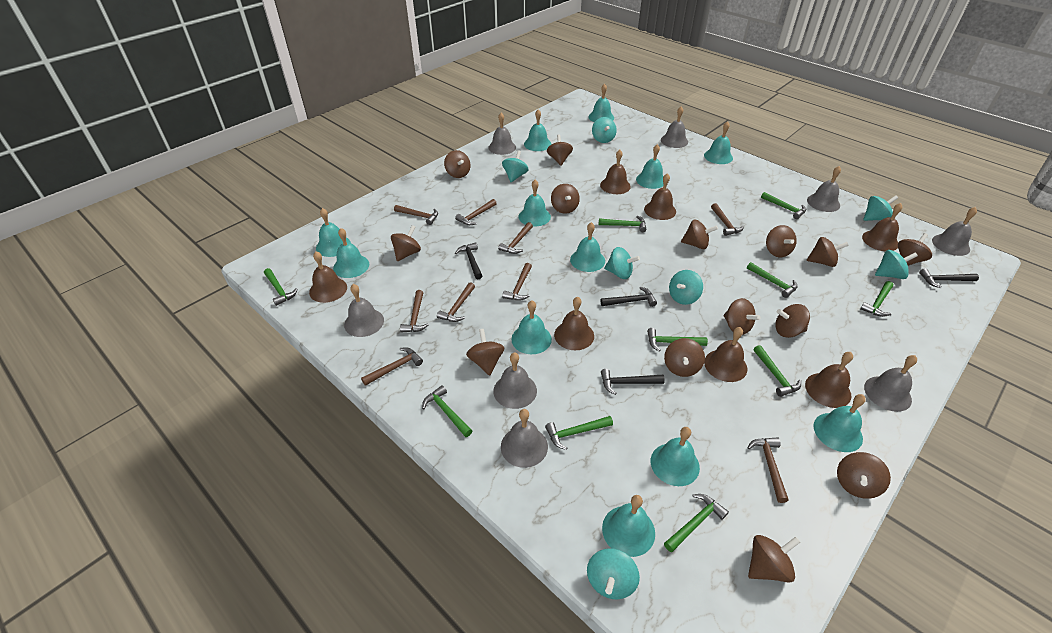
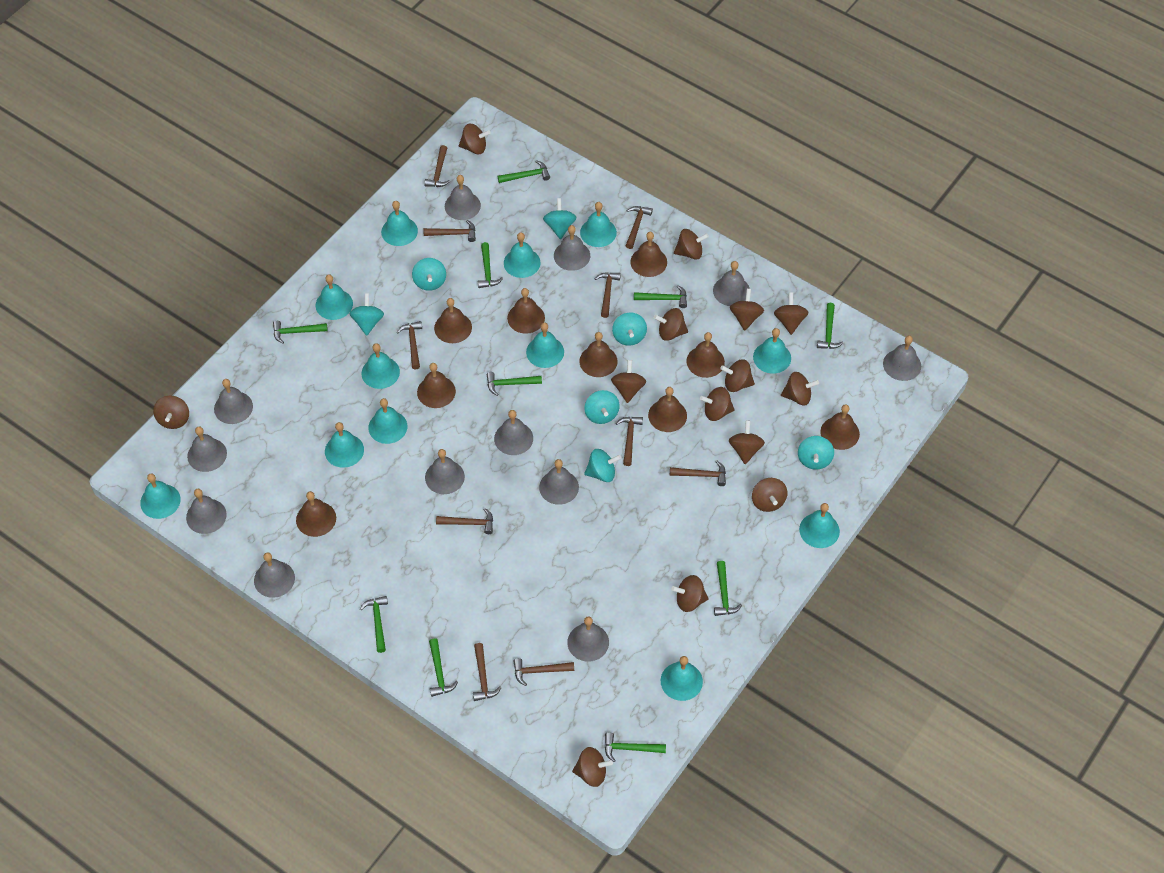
black hammer: [455,242,482,279] [601,287,657,307] [601,369,665,395] [919,268,979,288] = 4 -> none = 0
brown bell: [309,251,347,303] [554,297,594,350] [600,150,631,194] [644,173,676,220] [704,327,747,382] [805,352,853,408] [862,203,902,251] = 7 -> [296,491,336,537] [417,363,456,408] [434,298,472,343] [507,288,545,334] [579,332,618,377] [630,232,667,277] [648,387,687,432] [687,332,725,378] [820,404,860,450] = 9
brown hammer: [361,347,423,386] [394,205,438,225] [400,290,429,333] [437,282,475,322] [455,199,497,225] [498,222,533,254] [502,263,532,301] [711,203,744,236] [748,437,789,503] = 9 -> [397,321,422,369] [423,220,476,242] [424,145,450,187] [436,508,493,534] [473,643,501,701] [513,658,574,686] [594,272,621,318] [616,417,643,466] [626,206,653,249] [670,461,726,486] = 10
grey bell: [344,284,384,337] [488,113,516,155] [493,352,537,409] [501,409,548,468] [661,106,688,148] [807,166,841,212] [864,355,917,412] [932,207,977,256] = 8 -> [186,489,227,534] [187,427,227,472] [214,379,253,424] [254,552,295,598] [425,449,465,494] [445,175,481,220] [494,410,533,455] [539,459,579,505] [554,225,590,271] [567,616,609,661] [713,261,750,306] [883,335,921,381] = 12

